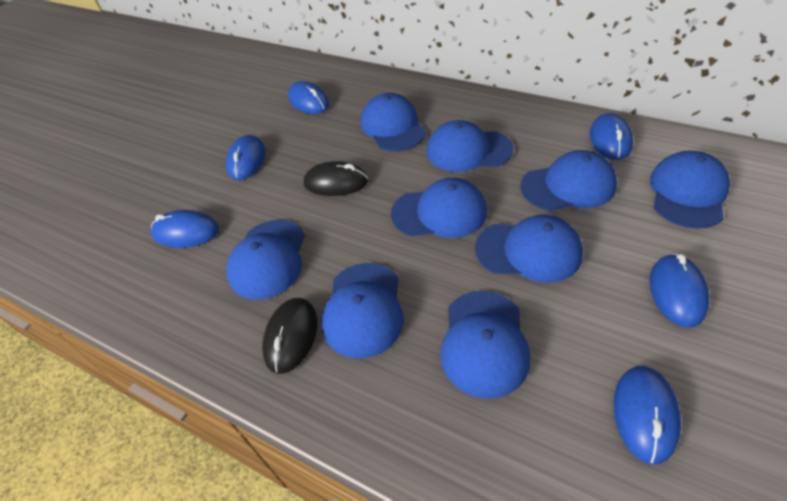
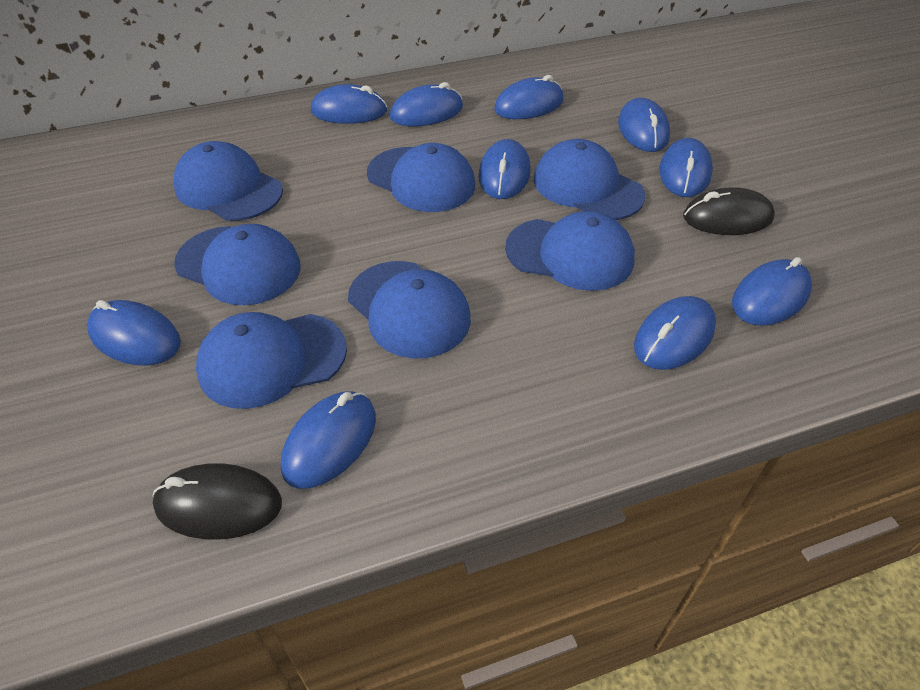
blue cap: [226,220,305,300] [322,263,404,359] [361,93,426,151] [391,178,487,238] [427,120,513,172] [440,291,530,399] [475,215,583,283] [521,150,617,211] [650,151,730,229] = 9 -> [173,141,283,221] [174,224,301,305] [196,312,347,409] [348,261,471,358] [367,143,475,212] [505,211,635,291] [534,139,645,220] = 7
blue mouse: [151,210,219,248] [226,135,266,180] [288,81,329,114] [590,113,633,160] [614,366,681,464] [649,254,709,328] = 6 -> [87,300,181,366] [281,391,376,489] [311,84,387,124] [390,82,463,126] [478,139,531,199] [494,75,564,119] [618,98,670,152] [634,296,716,370] [659,138,713,197] [732,257,812,326] = 10

